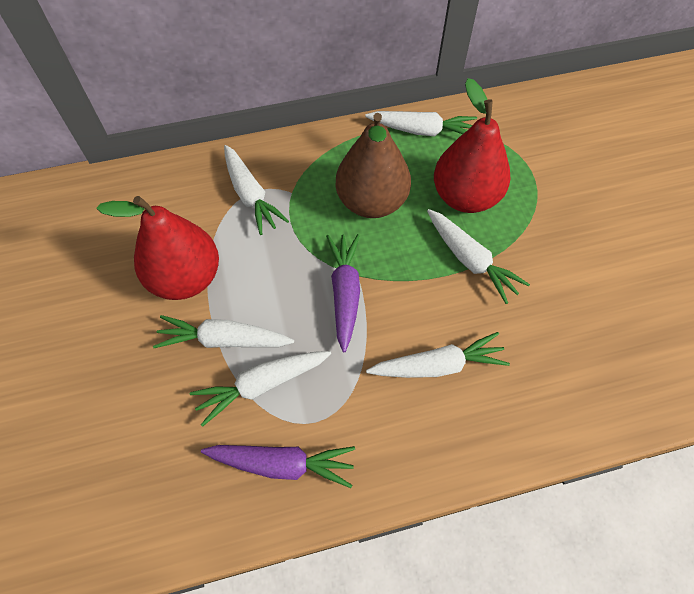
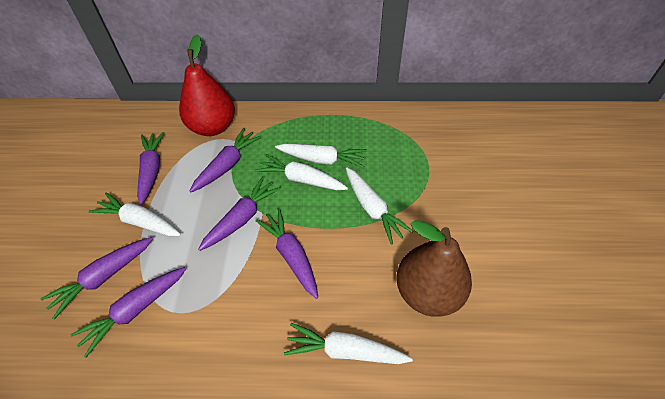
purple carrot: [201,445,355,488] [326,234,360,352] = 2 -> [41,237,153,319] [71,267,186,358] [137,132,165,205] [190,128,262,192] [198,176,282,251] [256,209,318,299] = 6
red pear: [96,196,219,300] [434,78,511,213] = 2 -> [179,34,235,136] = 1
white carrot: [153,315,294,348] [190,351,331,427] [224,145,289,235] [365,111,477,136] [366,332,510,378] [427,209,530,304] = 6 -> [88,192,181,236] [255,154,348,190] [275,143,367,168] [284,323,413,364] [346,168,414,245] = 5

